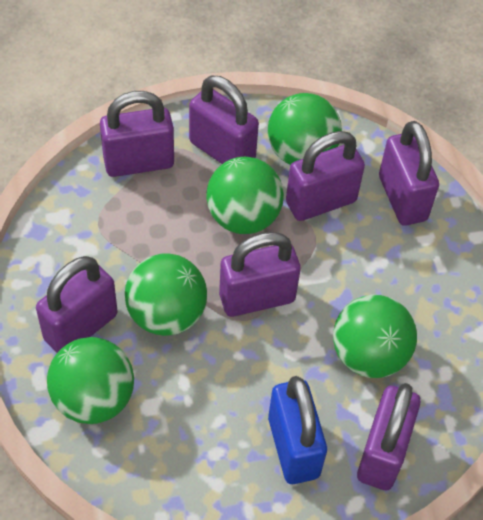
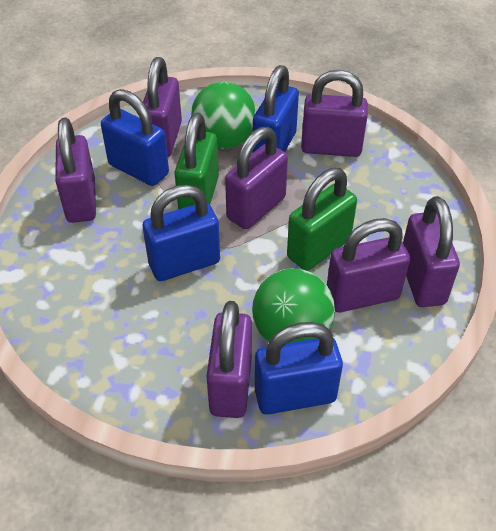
blue padlock: [268,376,327,484] = 1 -> [101,89,169,186] [143,184,220,281] [253,65,299,152] [255,322,343,415] = 4
green ball: [47,337,134,424] [125,253,207,336] [206,157,284,234] [268,93,342,165] [333,295,417,378] = 5 -> [191,82,256,149] [252,268,335,343] = 2
green padlock: none = 0 -> [174,113,219,209] [287,168,357,271] = 2

